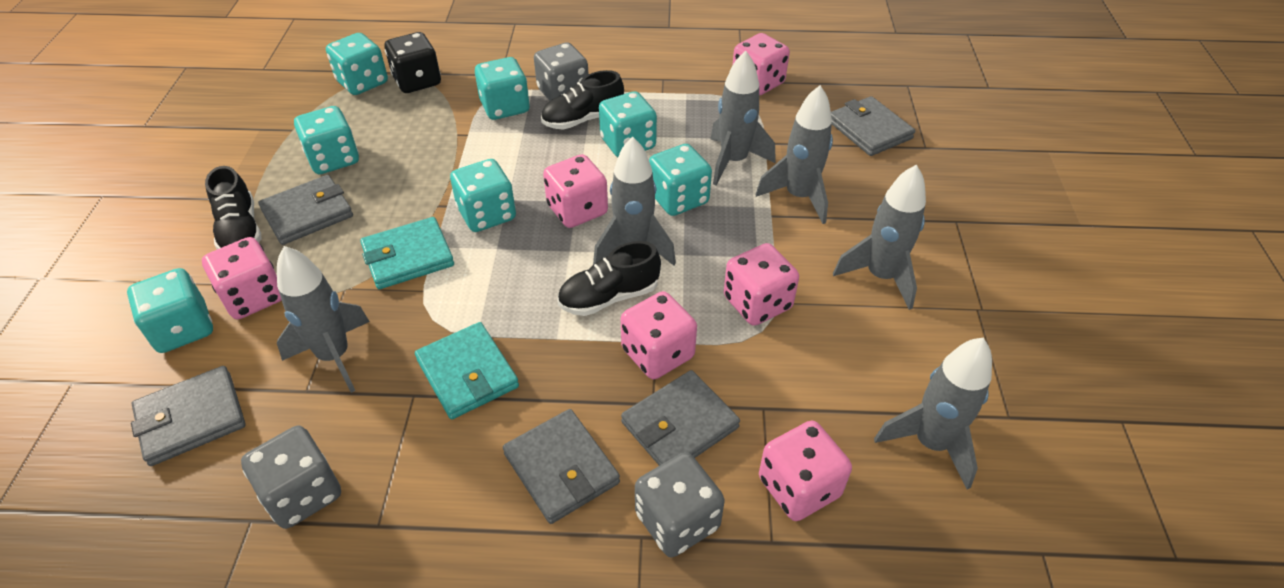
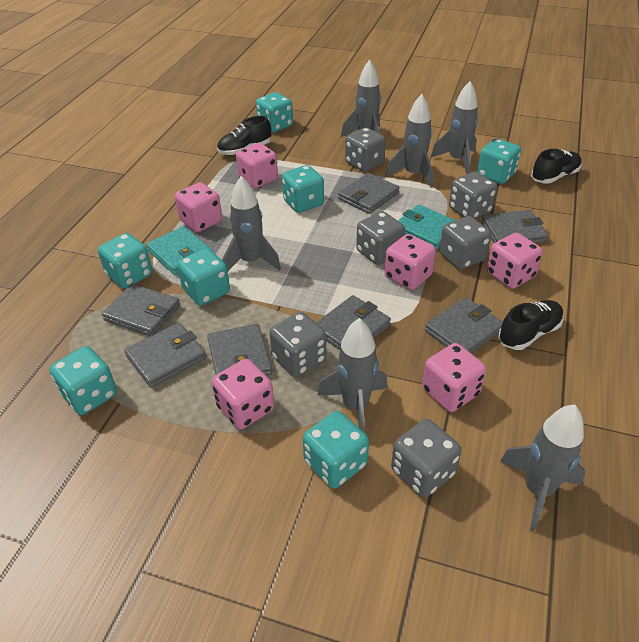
black dice: [385,32,441,93] = 1 -> none = 0
grey dice: [241,426,341,529] [534,42,588,101] [635,452,725,557] = 3 -> [270,312,326,377] [345,128,386,172] [356,211,405,265] [391,419,461,498] [439,216,491,270] [449,171,497,219] = 6
grey wallet: [131,366,246,466] [258,175,353,245] [503,409,620,524] [621,370,740,466] [831,96,915,156] = 5 -> [102,284,180,336] [124,323,206,388] [207,324,272,375] [316,295,391,350] [338,173,399,214] [425,297,503,353] [481,210,548,243] = 7

